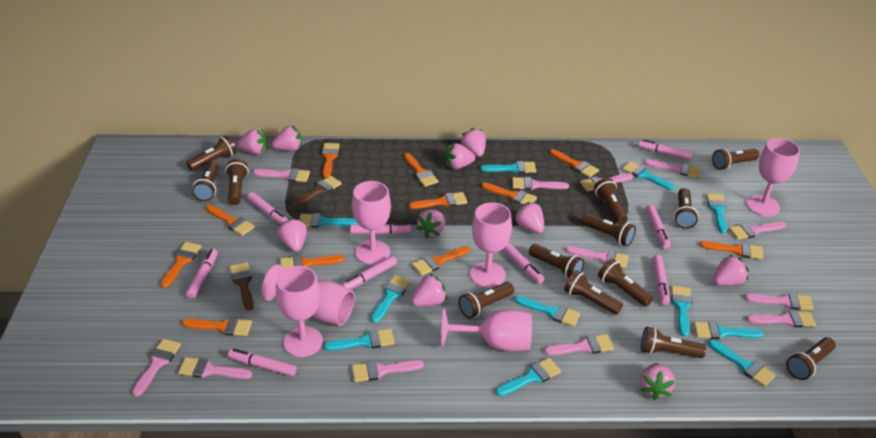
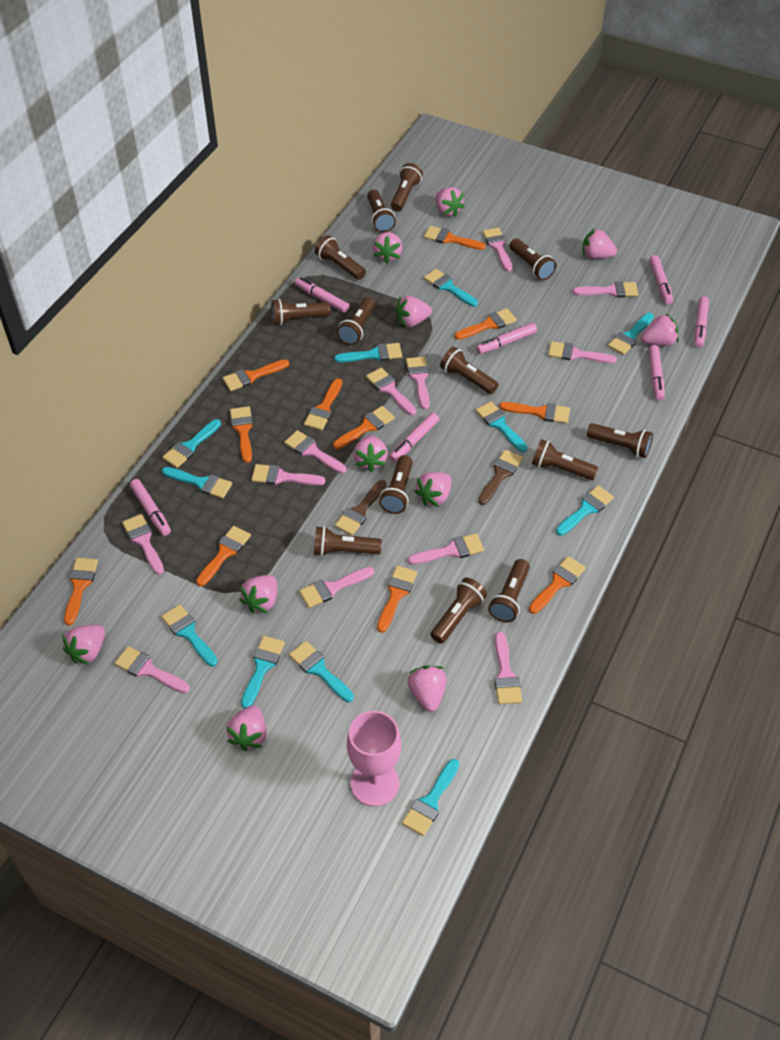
pink goblet: [262,264,355,326] [276,266,323,357] [352,181,391,265] [441,308,532,352] [470,202,512,288] [747,138,800,216] = 6 -> [347,711,401,807] = 1
pink marker: [186,249,218,299] [228,349,297,376] [247,192,288,224] [342,256,397,290] [350,223,411,234] [502,242,545,284] [638,139,693,160] [646,204,671,249] [652,255,670,305] = 9 -> [130,479,171,536] [295,277,349,313] [389,413,439,462] [476,323,537,354] [648,345,665,400] [649,255,673,304] [695,297,709,348] = 7
pink strawberry: [237,129,267,154] [272,125,302,151] [278,218,307,252] [411,273,447,306] [416,209,445,238] [445,143,475,169] [460,128,486,157] [514,202,544,233] [640,363,675,400] [713,254,749,286] = 10 -> [62,625,105,665] [226,706,267,751] [239,575,277,613] [354,435,388,472] [373,232,402,264] [396,296,432,327] [408,666,447,712] [414,472,452,507] [436,187,465,217] [583,228,617,259] [641,313,679,346] = 11

